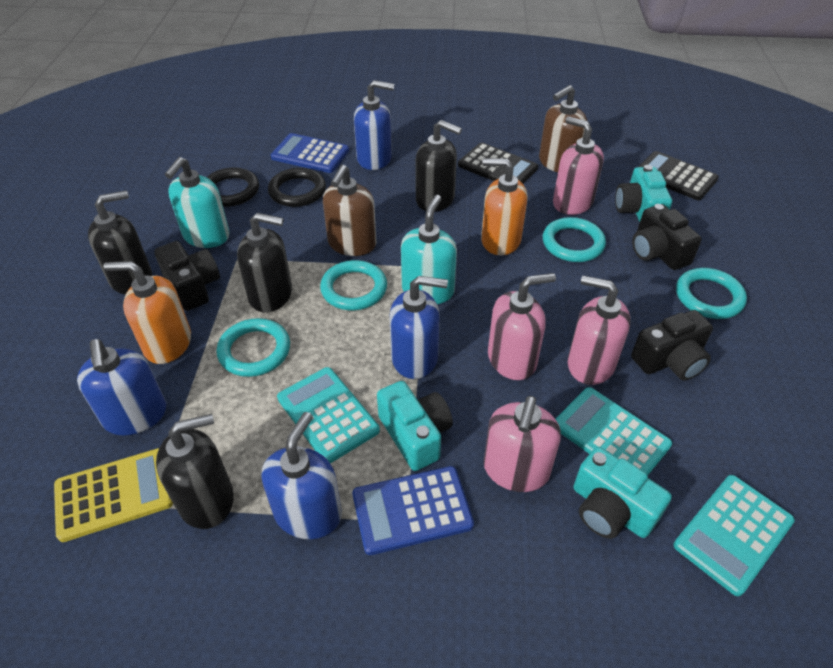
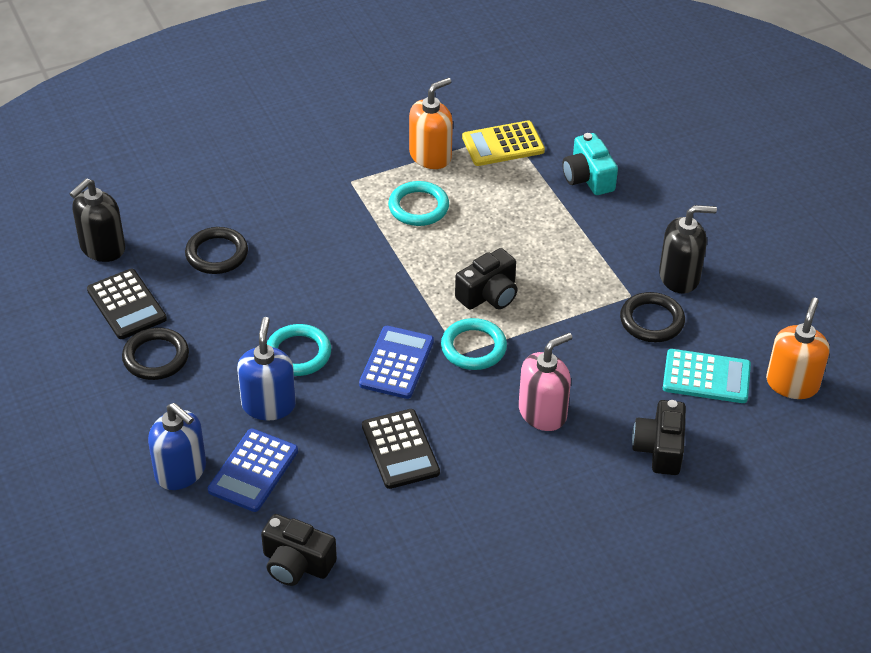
black ring: [206,168,259,207] [268,168,326,207] = 2 -> [122,328,189,380] [185,227,248,274] [620,292,685,342] = 3
black soap dispenser: [88,191,152,295] [156,414,234,529] [237,213,292,312] [416,120,462,212] = 4 -> [70,178,125,262] [659,205,717,293] = 2
blue soap dispenser: [77,339,166,435] [261,412,342,539] [354,80,394,170] [389,276,448,379] = 4 -> [148,403,206,490] [237,317,296,420] = 2
brown soap dispenser: [323,165,377,256] [539,85,587,172] = 2 -> none = 0
pink soap dispenser: [483,396,561,492] [488,273,556,380] [553,116,604,215] [568,276,631,385] = 4 -> [519,333,573,431] = 1
turquoise calculator: [277,367,380,463] [556,387,672,475] [674,475,795,596] = 3 -> [663,349,751,403] = 1
turquoise camera: [377,381,453,471] [573,447,672,539] [615,165,672,222] = 3 -> [562,133,618,195] = 1
turquoise ring: [216,318,290,377] [320,260,387,310] [543,217,606,262] [676,268,747,319] = 4 -> [267,324,331,376] [388,181,449,226] [441,318,507,370] = 3
turquoise soap dispenser: [165,157,230,248] [401,195,457,304] = 2 -> none = 0

